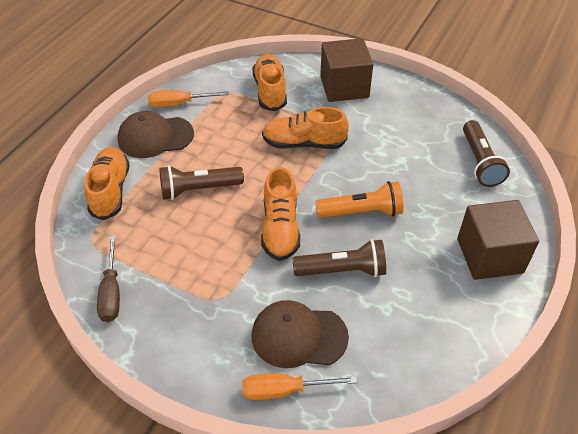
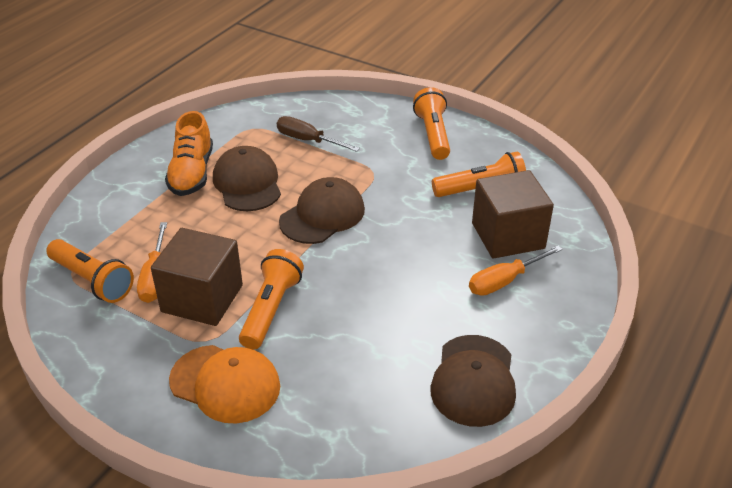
brown cap: [117,111,194,158] [252,300,349,368] = 2 -> [213,146,281,211] [279,177,365,244] [430,335,516,427] = 3
brown flashlight: [159,165,244,200] [293,239,386,277] [463,120,510,187] = 3 -> none = 0
orange cap: none = 0 -> [169,345,280,423] = 1
orange flashlight: [315,181,403,218] = 1 -> [46,239,134,303] [239,249,304,349] [413,87,450,160] [432,152,526,197] = 4
orange shoe: [84,147,129,220] [252,54,287,111] [261,167,300,261] [262,107,349,149] = 4 -> [165,111,213,196] = 1

